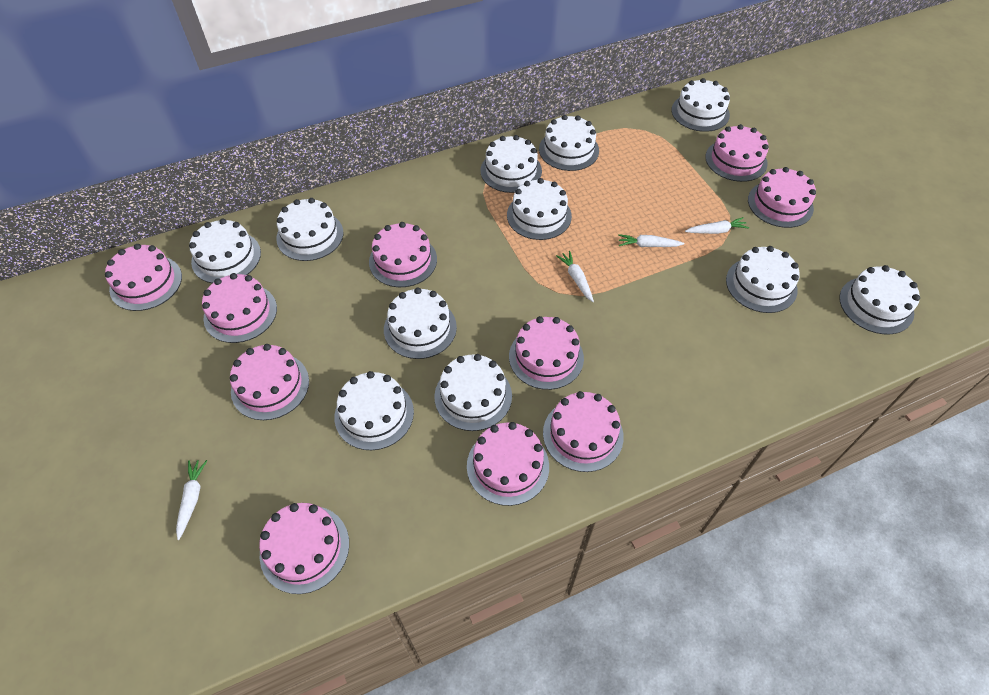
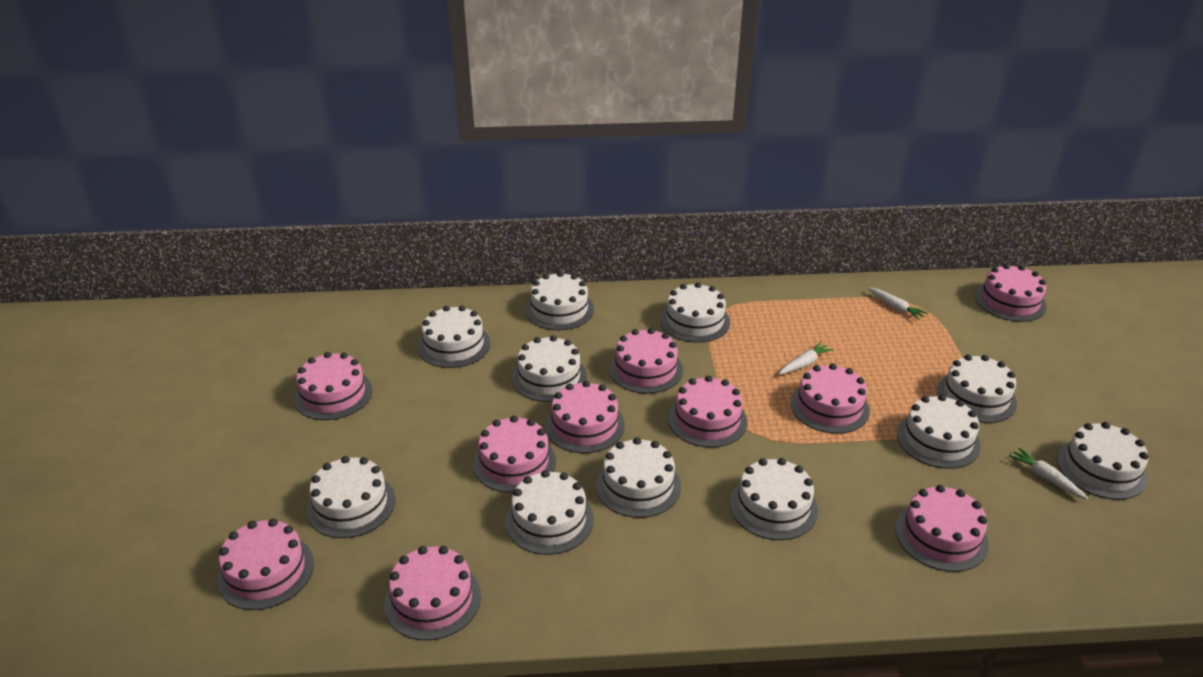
white carrot: [176,460,207,540] [556,251,594,302] [618,234,684,247] [685,217,749,234] = 4 -> [779,341,833,375] [868,287,928,320] [1008,448,1088,499] = 3

